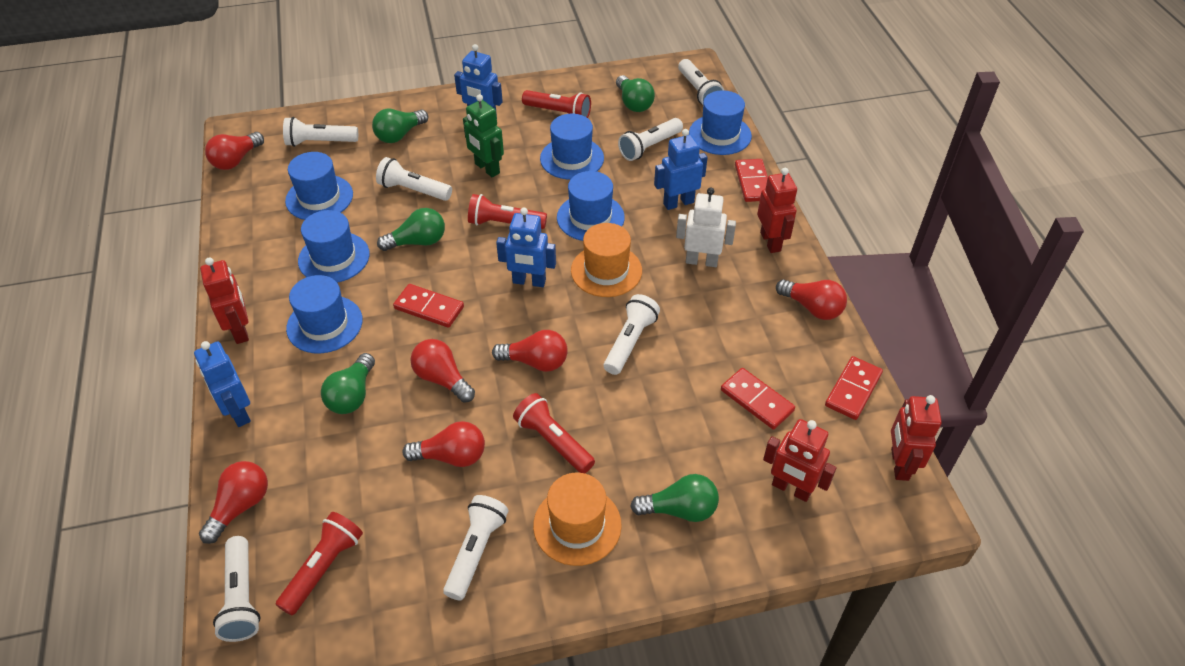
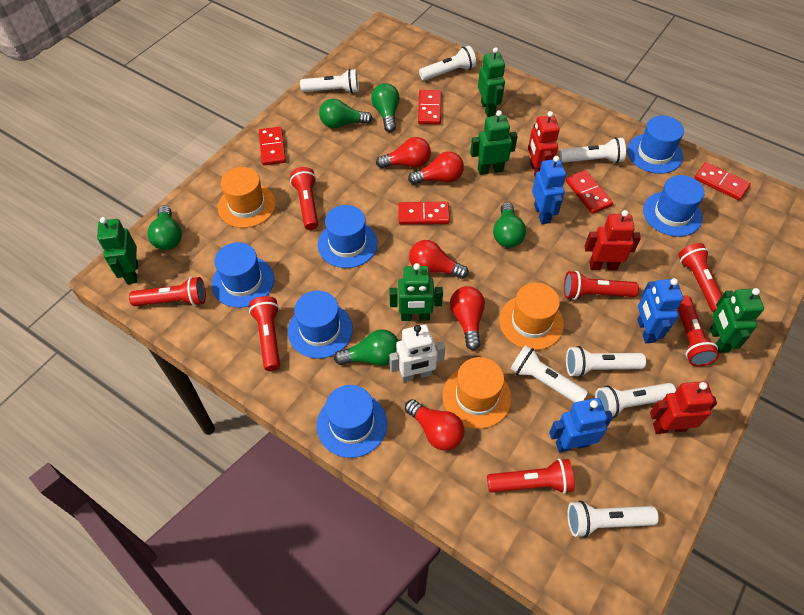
blue robot: [194,341,251,427] [454,44,503,116] [496,207,556,287] [654,129,708,210] = 4 -> [532,156,566,224] [549,398,613,452] [637,278,683,343] = 3
green robot: [463,94,504,177] = 1 -> [97,217,138,284] [389,263,443,321] [470,110,518,175] [478,47,505,117] [710,288,764,353] = 5
orange hat: [533,473,622,566] [571,223,642,297] = 2 -> [218,167,276,228] [442,357,511,429] [499,283,564,350] = 3
red domino: [393,284,464,328] [721,368,795,430] [735,159,768,202] [825,356,883,420] = 4 -> [259,127,286,165] [398,202,450,224] [418,90,441,125] [566,170,613,214] [694,162,751,200] = 5
red flashlight: [276,512,363,616] [468,194,547,229] [513,393,595,473] [522,90,591,118] = 4 -> [129,277,206,306] [249,296,280,371] [290,167,318,230] [487,458,574,494] [564,271,639,300] [678,243,722,313] [678,296,719,366] = 7
red light bulb: [199,461,268,544] [205,132,264,170] [402,421,485,467] [410,339,475,403] [492,330,568,372] [776,279,847,320] = 6 -> [376,137,431,169] [405,399,464,451] [408,152,464,185] [409,240,468,279] [450,286,485,350] = 5
red robot: [200,258,249,344] [757,168,797,253] [763,419,837,502] [891,395,942,481] = 4 -> [528,111,560,176] [584,210,641,270] [650,381,717,434] = 3

